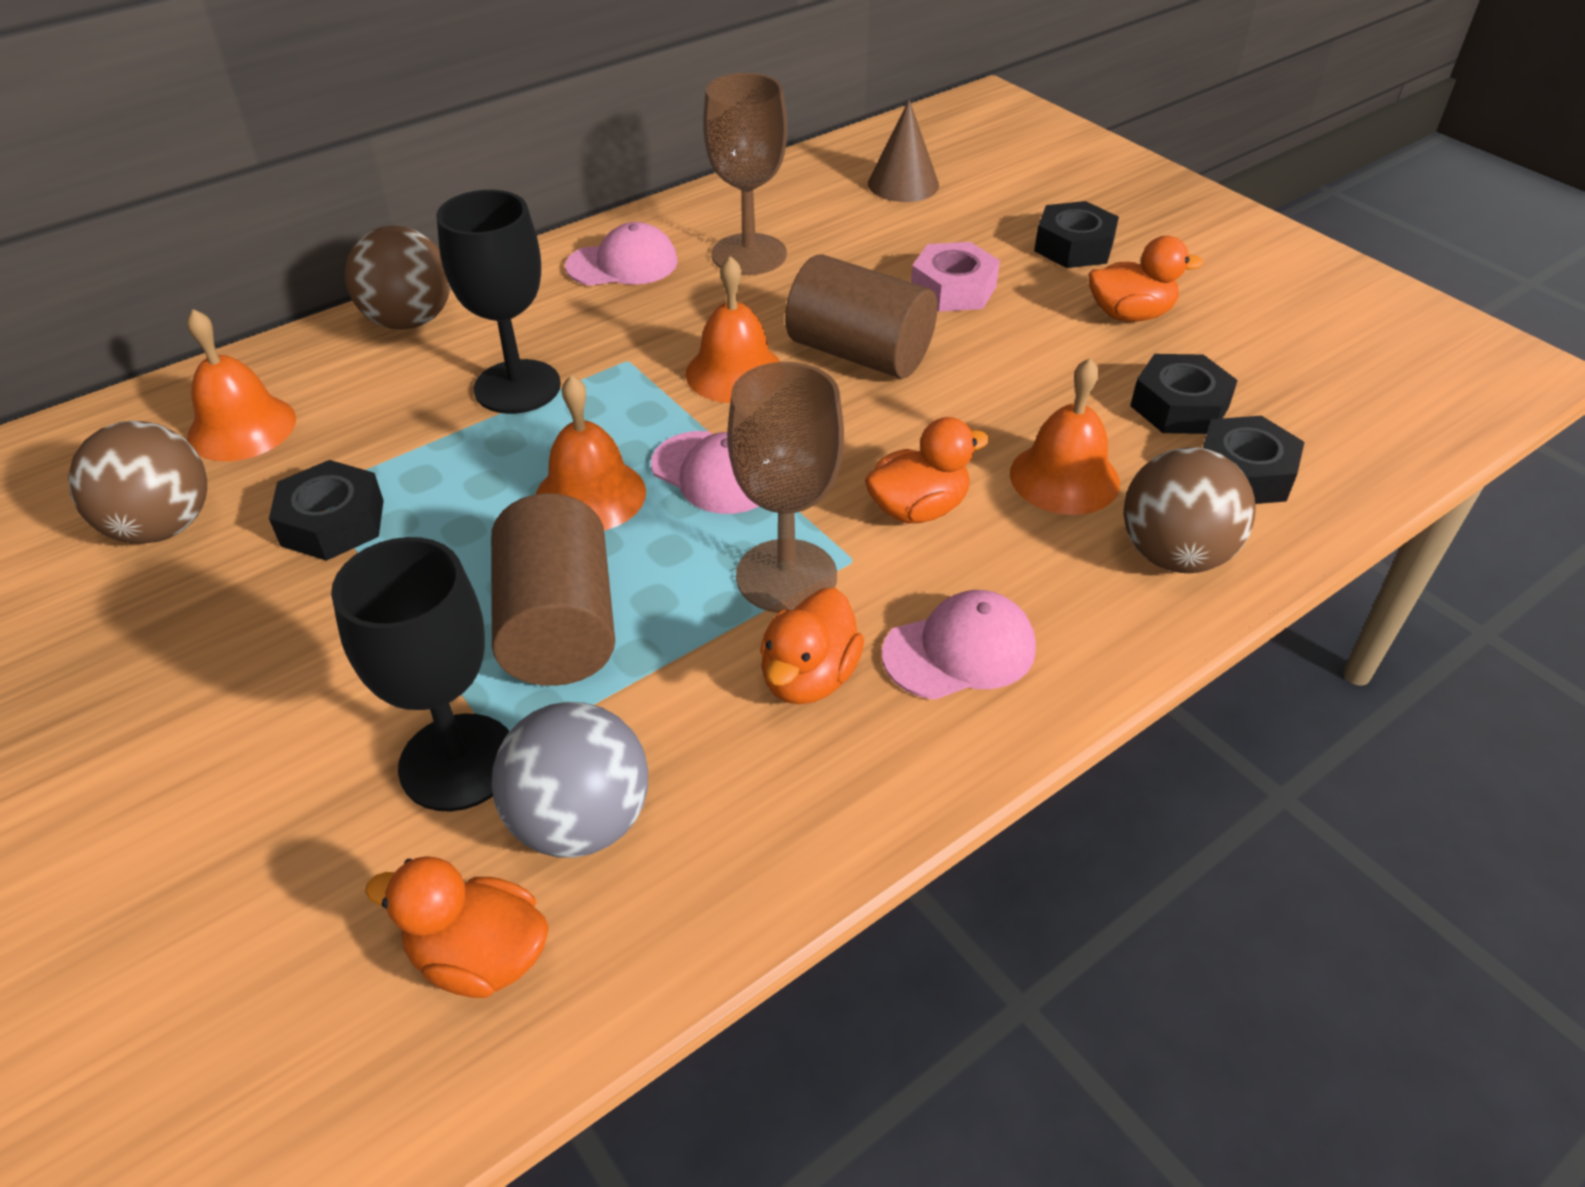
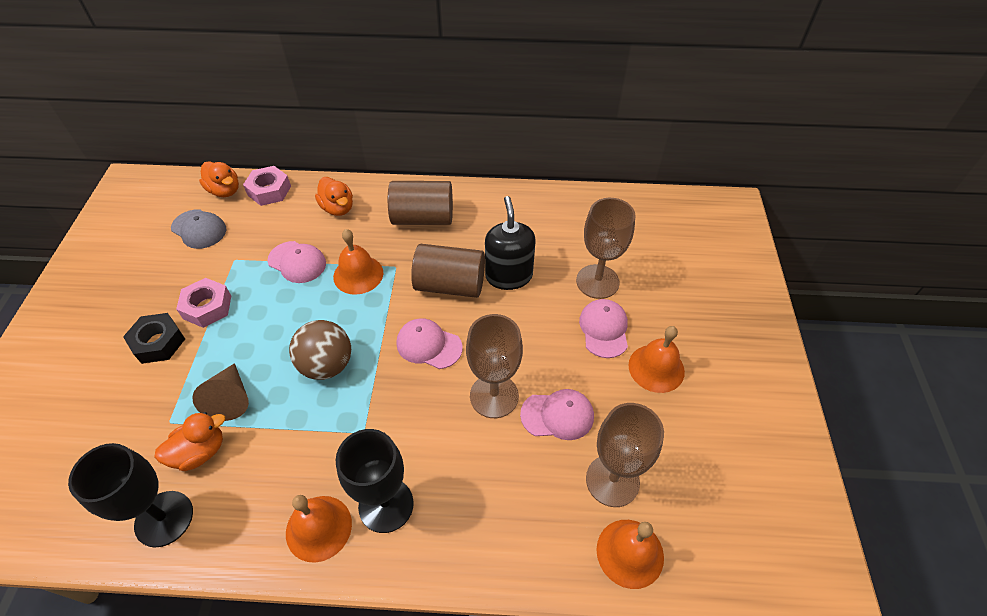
black nut: [269,460,384,561] [1034,201,1119,268] [1130,354,1238,434] [1203,416,1304,504] = 4 -> [123,313,185,364] = 1
black soap dispenser: none = 0 -> [485,196,536,290] = 1
brown ball: [68,421,207,544] [345,226,451,330] [1123,447,1256,573] = 3 -> [289,320,351,380] = 1
brown goblet: [703,73,787,275] [727,362,844,613] = 2 -> [466,314,523,418] [576,198,635,299] [586,403,664,507] = 3
grey ball: [491,702,648,858] = 1 -> none = 0
grey cap: none = 0 -> [171,209,226,249] = 1
orange duck: [365,856,549,998] [760,588,864,704] [865,417,989,523] [1089,236,1203,322] = 4 -> [154,412,225,471] [199,161,239,197] [315,177,353,216] = 3
pink cap: [565,222,678,286] [651,431,759,514] [882,590,1036,700] = 3 -> [268,241,326,283] [396,318,463,369] [520,389,594,440] [579,299,628,358] = 4
pink nut: [911,242,1000,312] = 1 -> [176,278,231,328] [243,166,291,206] = 2

